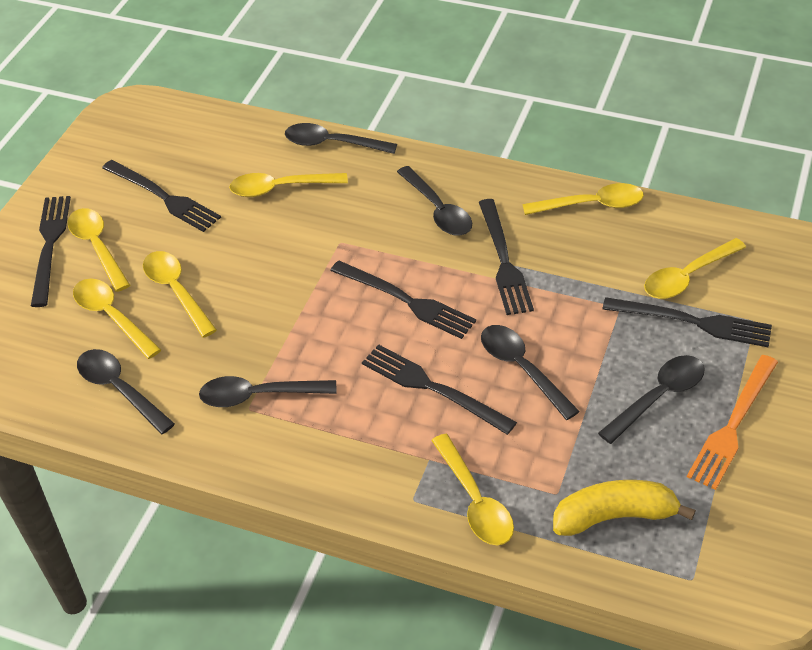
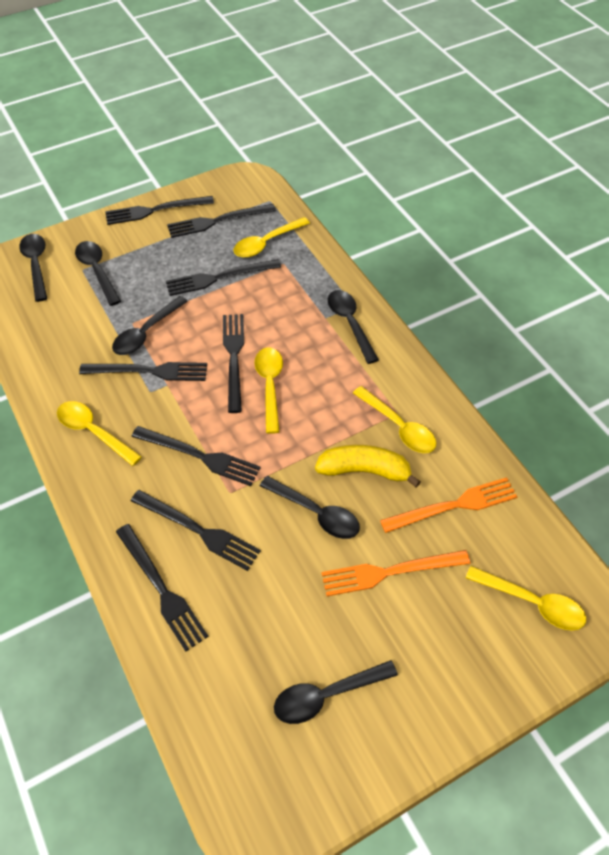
black fork: [31,196,71,307] [102,160,221,232] [330,261,476,339] [362,344,517,435] [479,199,534,315] [602,297,772,347] = 6 -> [79,362,207,381] [105,196,214,225] [116,524,209,651] [131,426,261,486] [131,490,261,571] [166,259,281,296] [167,204,276,238] [223,314,244,413] = 8
orange fork: [687,355,778,490] = 1 -> [321,550,470,596] [380,477,517,533] = 2
yellow spoon: [68,208,130,292] [73,279,161,359] [143,251,217,338] [229,173,348,197] [431,434,514,545] [522,183,644,215] [644,238,746,299] = 7 -> [57,401,142,466] [234,217,310,258] [254,347,283,434] [353,386,436,453] [466,566,586,631] = 5

